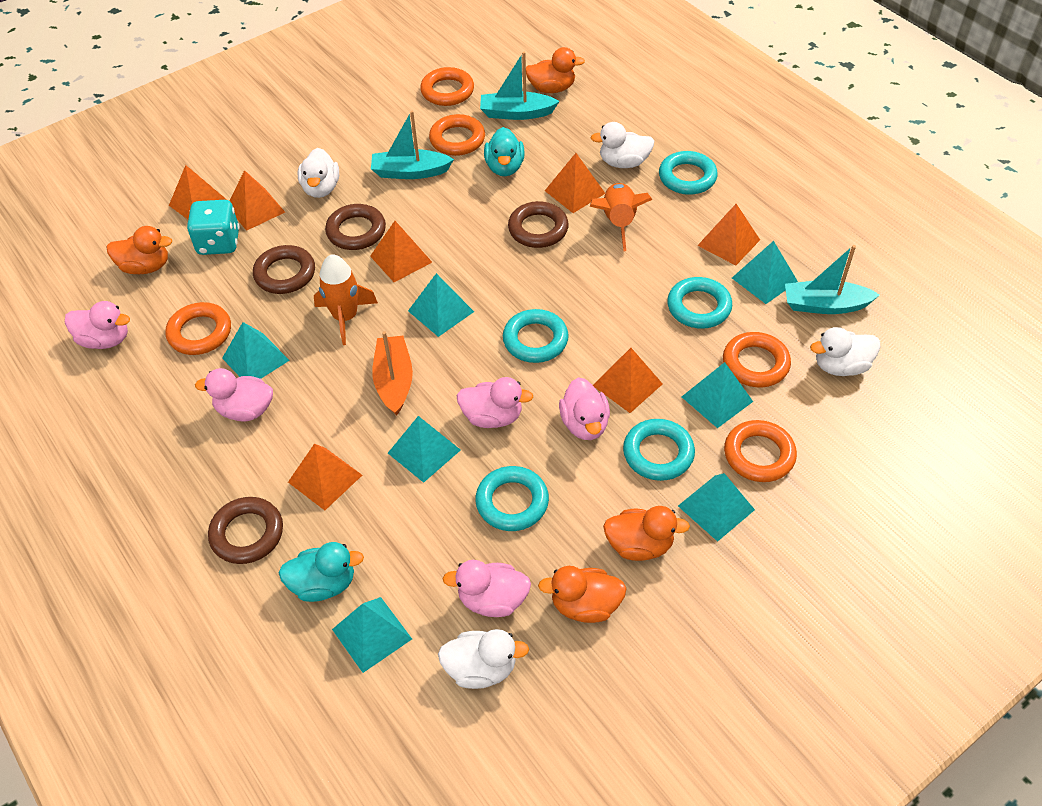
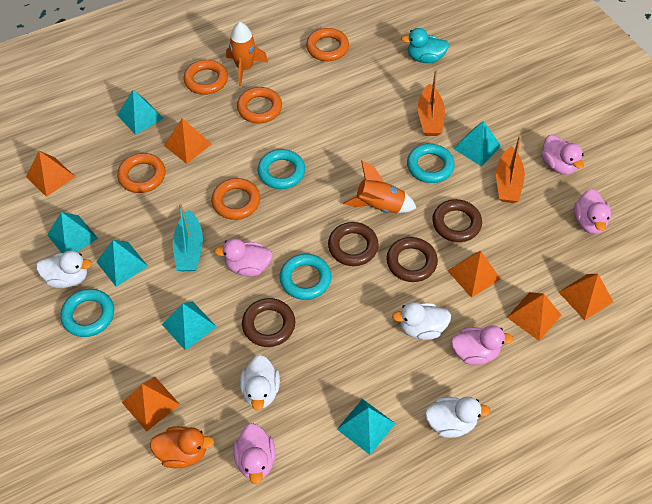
orange boat: [372,331,413,416] = 1 -> [418,70,445,136] [496,136,525,203] = 2
orange duck: [107,226,172,274] [526,47,585,93] [538,566,627,623] [603,506,690,561] = 4 -> [150,426,214,468] = 1
orange pyramid: [169,165,227,219] [229,170,285,231] [288,444,362,510] [370,221,432,282] [545,153,605,213] [593,348,663,413] [697,204,760,265] = 7 -> [26,151,76,197] [122,377,180,431] [164,118,212,164] [447,251,501,298] [507,292,561,341] [559,274,613,320] = 6
turquoise boat: [371,111,454,179] [480,52,560,120] [785,245,880,314] = 3 -> [173,204,203,271] = 1
turquoise dice: [187,200,240,255] = 1 -> none = 0
turquoise duck: [279,542,364,602] [484,127,525,176] = 2 -> [401,28,449,63] = 1
turquoise pyramid: [222,322,290,379] [332,597,412,673] [388,416,461,483] [408,273,474,337] [678,473,755,542] [682,362,753,428] [732,241,798,304] = 7 -> [47,212,98,253] [96,240,148,287] [117,90,164,135] [162,301,217,351] [337,399,396,455] [453,121,501,166] = 6
turquoise ring: [475,466,549,531] [503,309,569,363] [623,419,695,481] [659,151,718,195] [667,277,732,329] = 5 -> [61,289,114,337] [258,149,305,189] [280,254,331,300] [407,143,454,183] = 4

